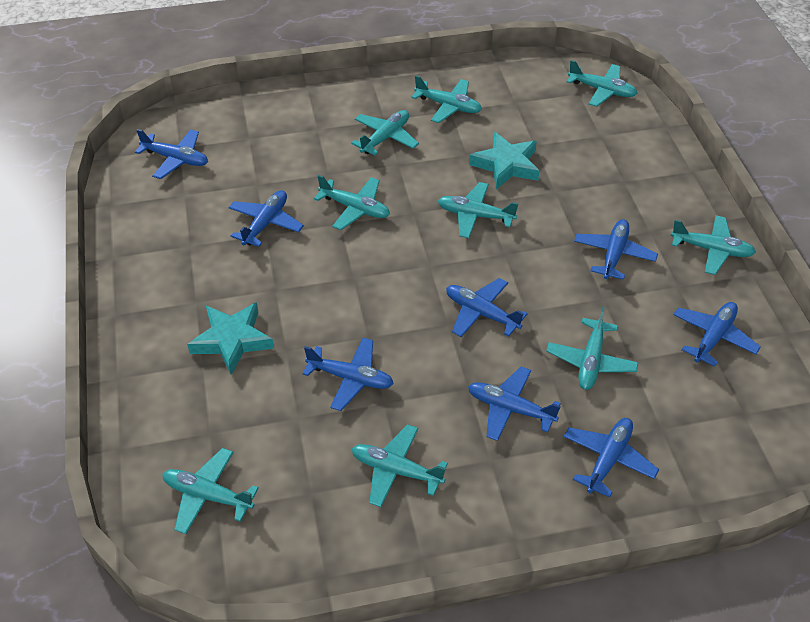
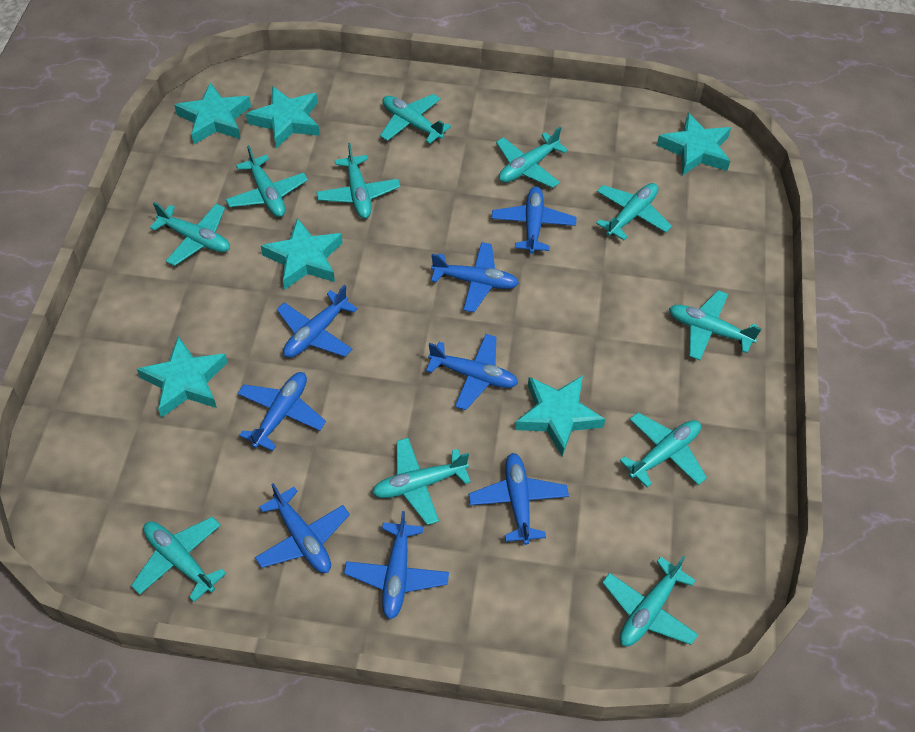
turquoise plane: [162,448,259,534] [314,175,390,230] [351,110,419,156] [352,424,448,507] [411,75,482,123] [438,182,519,238] [546,307,638,390] [566,60,637,107] [671,215,756,275] = 9 -> [131,517,226,602] [150,202,230,266] [226,145,308,217] [316,143,400,219] [372,438,471,525] [380,94,451,144] [496,127,568,188] [596,183,672,240] [602,556,698,646] [620,412,707,487] [669,290,762,360] = 11
turquoise star: [187,302,274,375] [469,132,540,189] = 2 -> [137,336,228,418] [174,82,251,144] [246,86,320,148] [261,218,343,290] [515,376,605,456] [657,113,731,176] = 6

